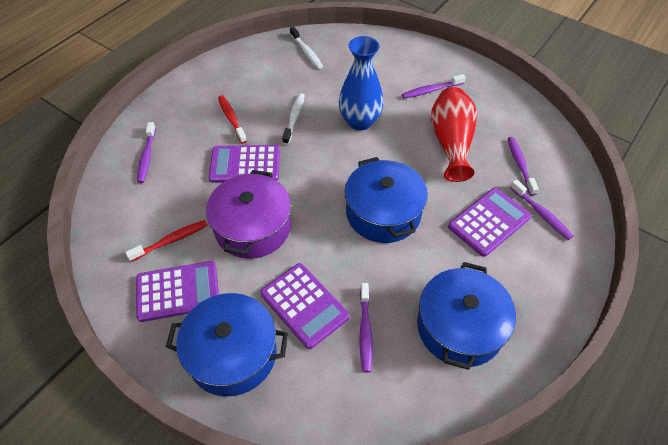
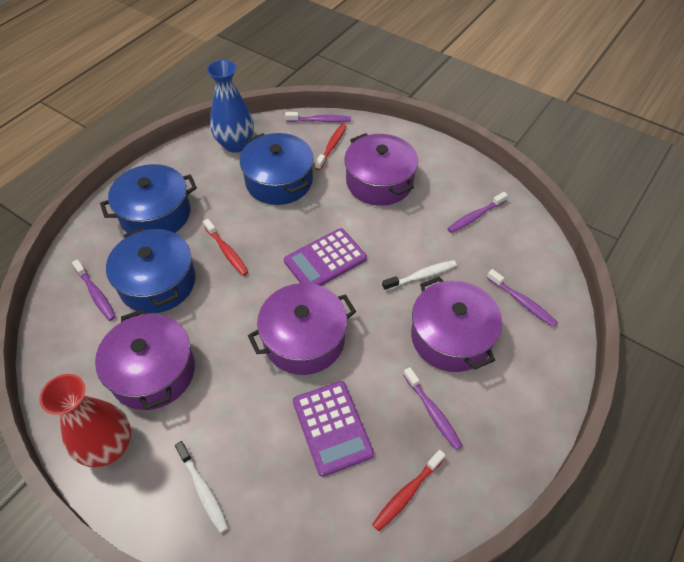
purple calculator: [136,261,219,322] [209,145,280,183] [260,263,350,349] [448,188,531,257] = 4 -> [284,228,367,286] [293,381,374,477] = 2
purple pot: [206,170,291,259] = 1 -> [95,309,195,410] [248,283,356,375] [344,133,418,206] [411,277,502,372] = 4
red toothbrush: [125,220,208,262] [218,95,247,143] = 2 -> [203,219,248,276] [315,124,346,170] [372,450,445,531] = 3

